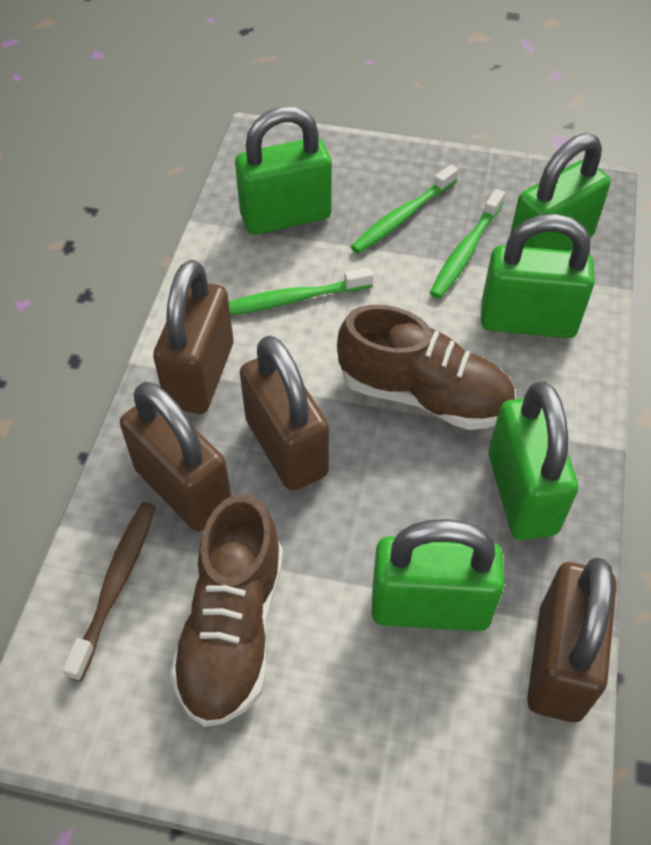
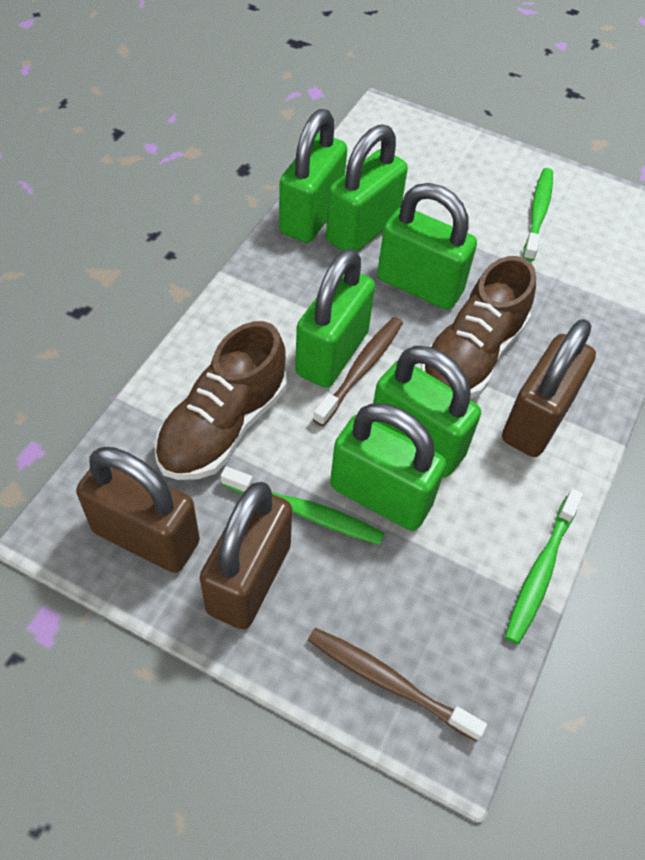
brown padlock: [120,382,231,531] [153,260,233,414] [240,335,329,491] [527,557,616,722] = 4 -> [76,447,200,573] [200,482,292,629] [502,319,596,457] = 3
brown toothbrush: [62,502,156,682] = 1 -> [308,628,487,742] [313,317,403,426] = 2
green padlock: [235,106,332,235] [372,519,504,631] [481,214,595,338] [488,381,578,540] [510,133,611,251] = 5 -> [279,109,347,243] [295,249,375,388] [326,124,408,252] [330,403,446,531] [373,346,481,478] [377,183,477,310] = 6

